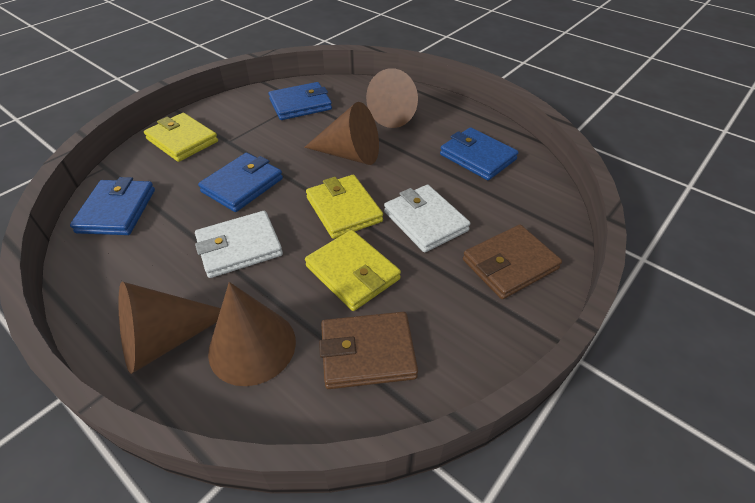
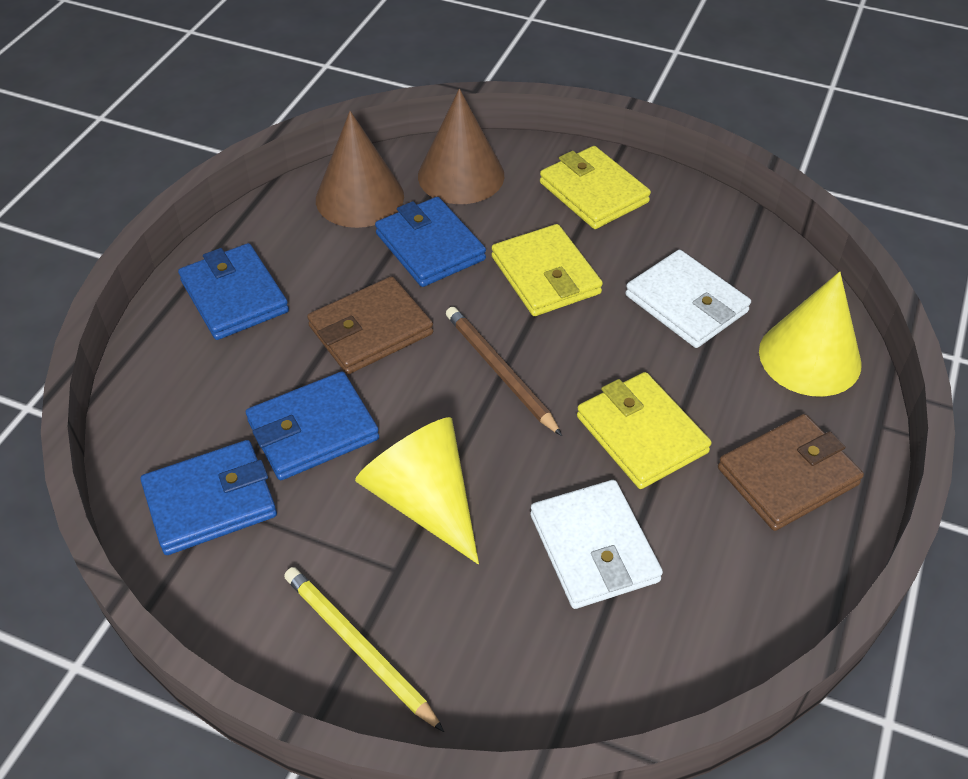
brown cone: [119,282,221,374] [208,282,296,386] [304,102,379,165] [366,68,418,128] = 4 -> [316,111,404,228] [418,89,504,204] = 2
brown pencil: none = 0 -> [446,307,562,436] = 1
yellow cone: none = 0 -> [355,417,479,564] [759,271,862,397] = 2
yellow pencil: none = 0 -> [284,567,444,732] = 1

